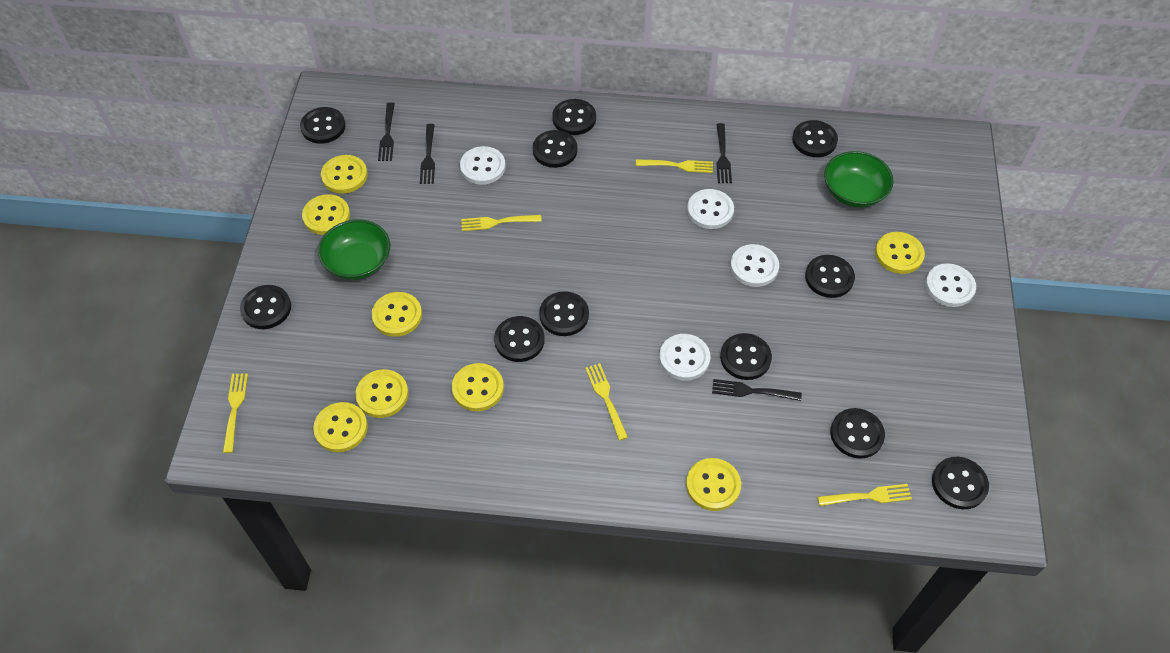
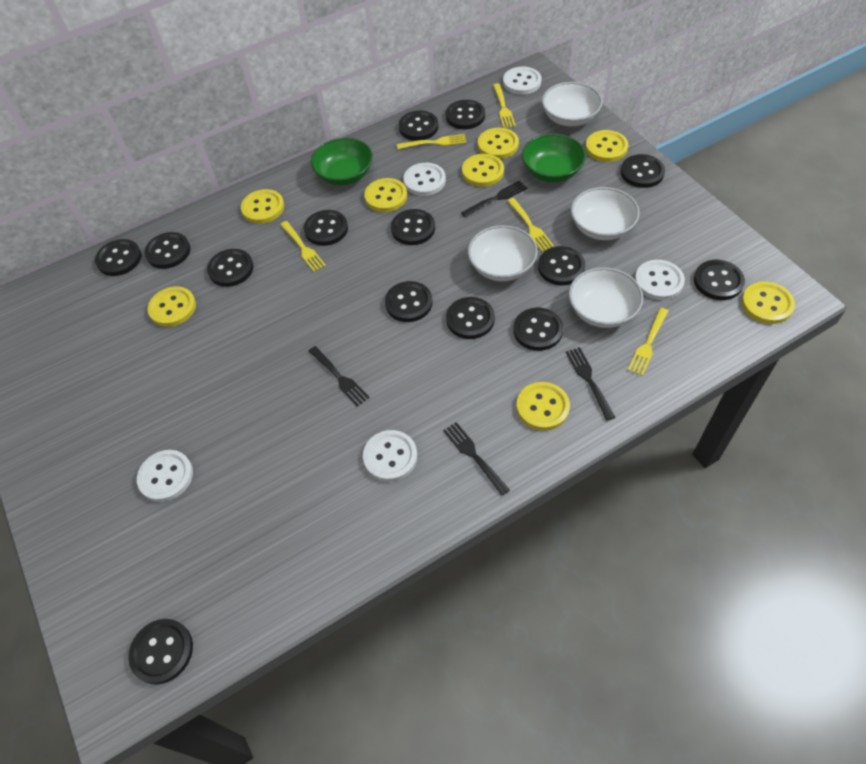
black button: [240,285,291,329] [300,107,346,144] [494,316,545,362] [533,130,577,168] [539,291,589,336] [552,99,596,135] [720,333,772,380] [792,120,838,157] [805,255,855,298] [830,408,885,459] [932,457,989,509] = 11 -> [95,239,142,276] [128,619,193,685] [145,232,191,269] [207,249,254,287] [304,210,348,246] [385,281,433,322] [391,209,435,245] [399,111,439,141] [446,100,485,129] [446,297,495,339] [513,307,563,351] [538,246,585,285] [620,154,665,188] [694,260,745,300] = 14
white bowl: none = 0 -> [468,225,538,281] [542,82,603,126] [569,267,643,328] [571,187,640,240] = 4

